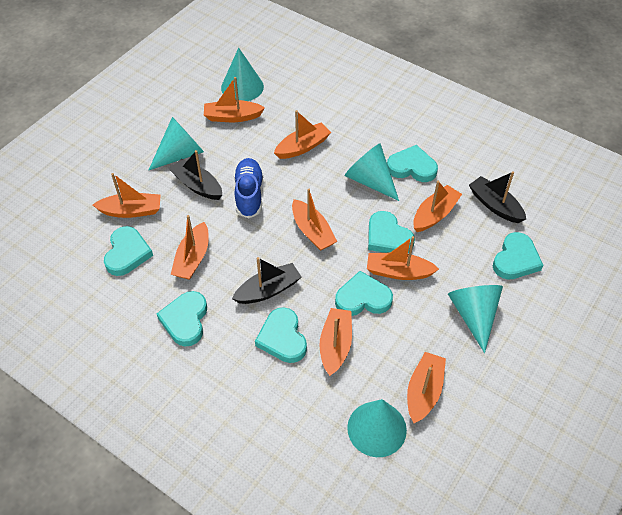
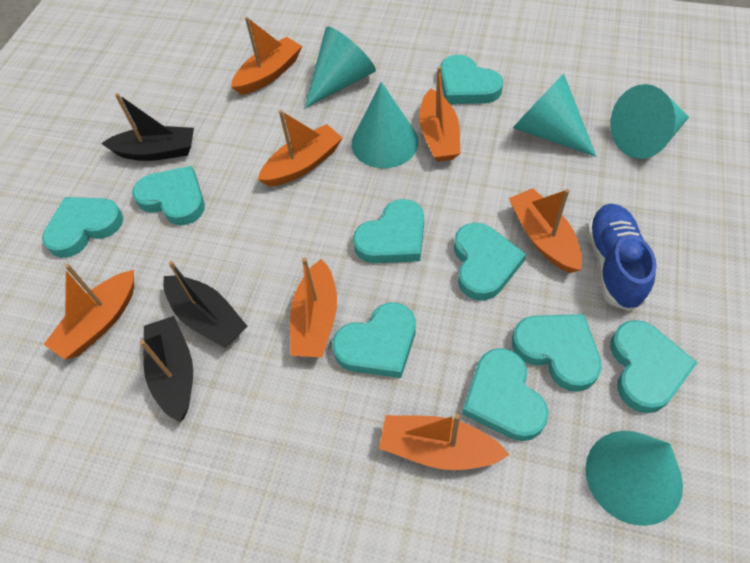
orange boat: [93,173,161,218] [171,215,209,280] [204,77,265,122] [274,110,331,159] [292,189,337,251] [319,308,352,376] [367,236,439,280] [407,352,446,423] [413,181,462,232] = 9 -> [44,264,134,359] [231,17,302,95] [258,110,342,187] [290,258,337,357] [379,414,509,470] [419,66,460,162] [509,188,582,273] = 7
turquoise heart: [104,226,153,276] [157,291,207,346] [255,307,307,363] [335,271,393,316] [368,211,415,253] [387,145,438,182] [493,232,543,279] = 7 -> [42,197,123,258] [132,166,205,226] [332,302,416,378] [353,199,424,263] [440,55,503,104] [454,223,526,301] [462,348,549,441] [512,314,602,392] [610,320,698,413] = 9

